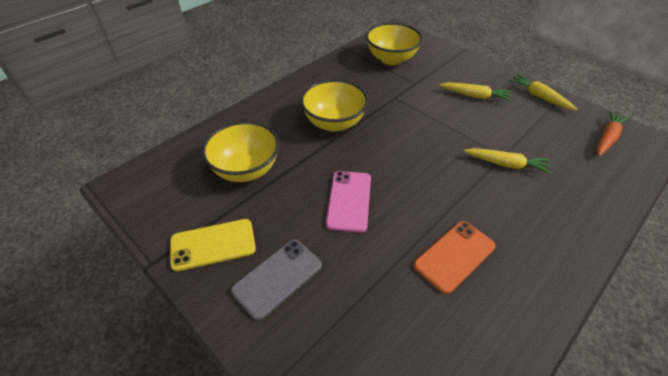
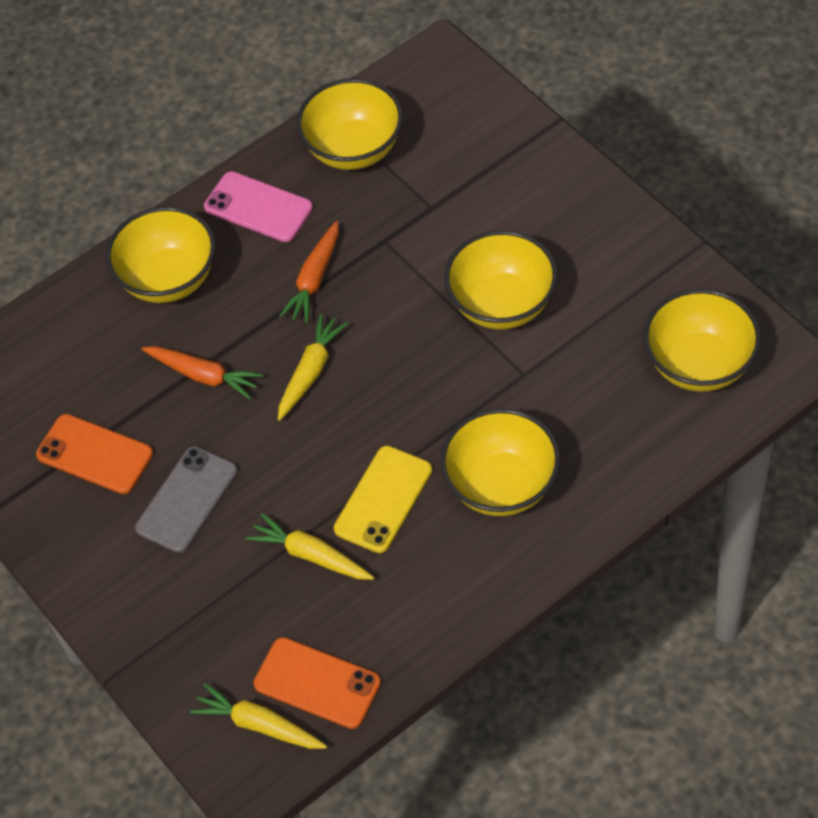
orange carrot: [597,111,629,156] = 1 -> [142,346,263,399] [279,221,339,323] = 2
orange phone: [414,221,496,294] = 1 -> [36,414,153,494] [254,637,381,729] = 2
yellow bowl: [202,121,279,182] [300,79,368,132] [366,23,423,65] = 3 -> [106,207,215,303] [297,78,403,170] [440,408,560,516] [444,230,557,329] [643,289,761,392] = 5

